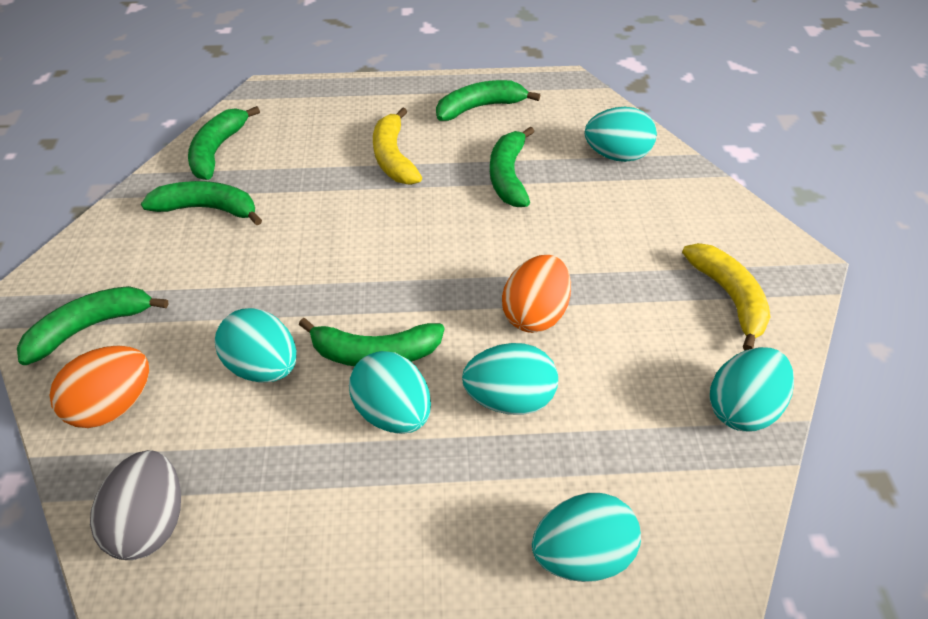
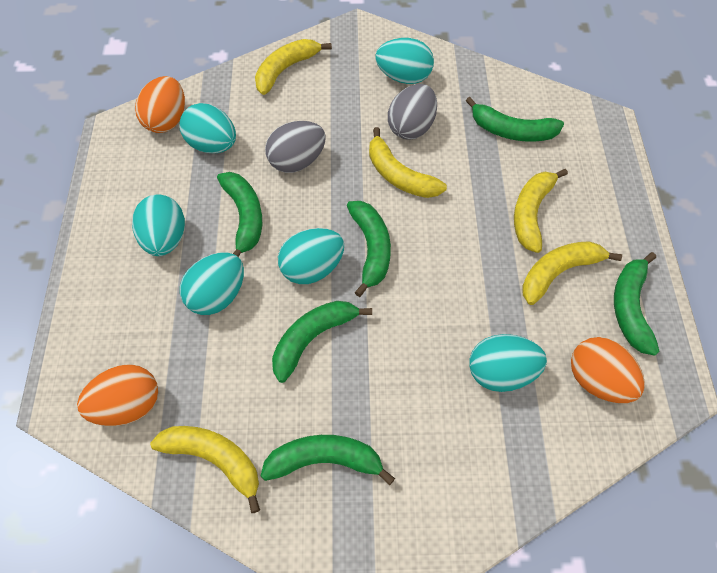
grey egg: [90,450,181,560] = 1 -> [265,121,325,173] [388,84,437,139] = 2
orange egg: [49,345,149,428] [502,255,571,333] = 2 -> [77,364,158,426] [135,76,185,133] [571,337,645,403] = 3
yellow banana: [373,107,422,185] [682,243,771,350] = 2 -> [150,426,260,513] [255,39,332,95] [369,127,447,198] [514,169,568,253] [523,241,622,305] = 5

